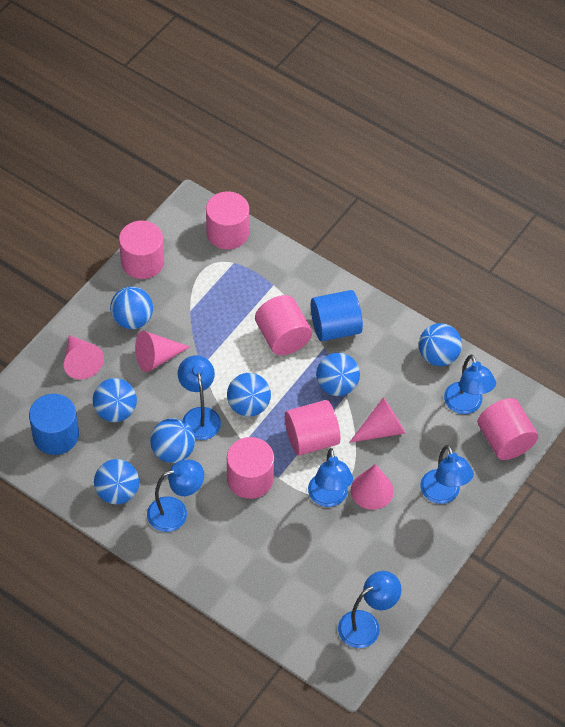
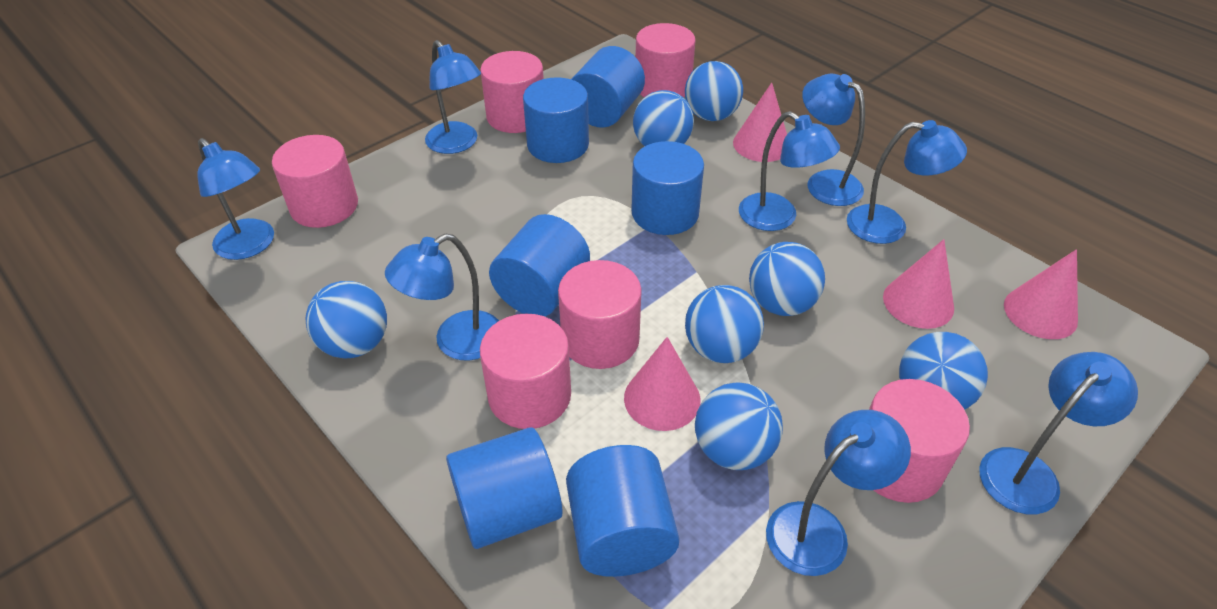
blue cylinder: [29,394,79,455] [311,290,363,341] = 2 -> [446,427,563,549] [489,214,590,316] [523,77,589,163] [566,445,680,577] [571,46,645,128] [631,141,704,235] = 6
blue lamp: [147,460,204,532] [178,355,221,440] [308,448,353,507] [338,571,401,648] [420,445,474,504] [444,355,496,414] = 6 -> [197,138,274,260] [385,233,499,361] [425,40,481,154] [739,111,840,231] [766,410,911,576] [802,73,865,206] [847,120,967,244] [979,352,1138,514] = 8

